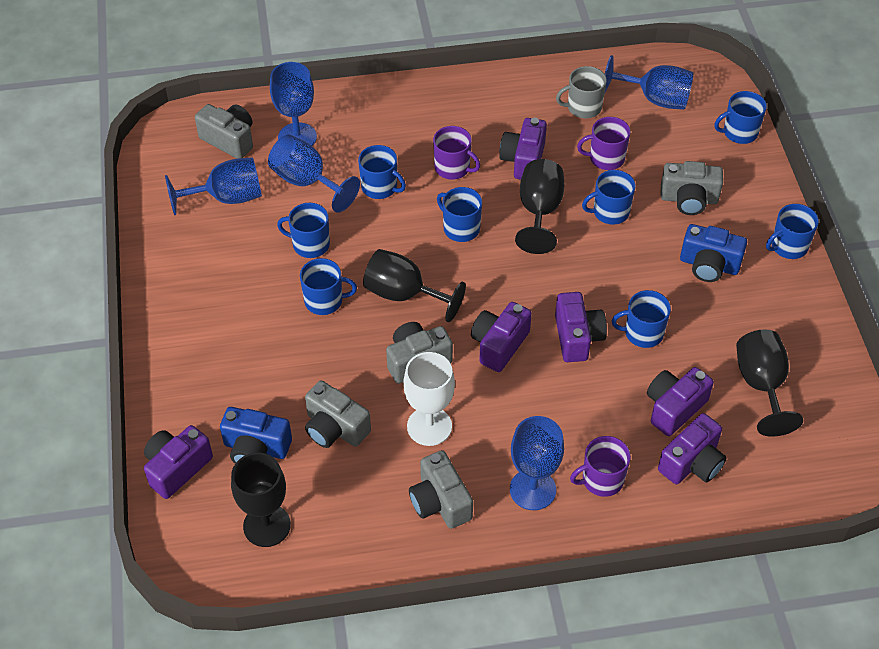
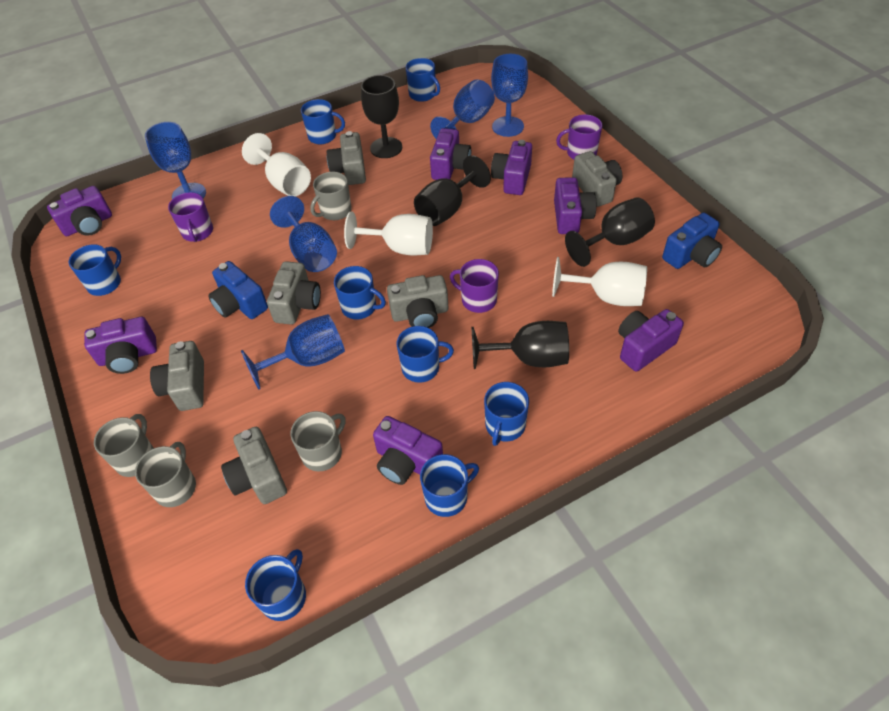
grey camera: [195,104,253,159] [305,380,371,448] [386,322,453,384] [409,450,473,529] [661,161,723,215] = 5 -> [150,341,204,411] [221,427,287,504] [267,261,321,325] [327,131,366,185] [387,275,448,328] [572,151,622,207] = 6
grey mug: [556,66,607,118] = 1 -> [94,414,154,477] [135,442,196,507] [290,411,346,472] [310,172,352,220] = 4
purple camera: [144,425,213,499] [471,302,532,372] [499,118,547,180] [555,292,607,362] [647,367,714,436] [658,413,726,484] = 6 -> [47,186,112,236] [84,317,157,374] [373,416,443,485] [430,128,471,180] [491,140,532,195] [554,177,596,234] [618,309,684,372] = 7
white goblet: [403,352,455,446] = 1 -> [242,133,311,197] [344,212,433,256] [552,257,647,306] = 3

